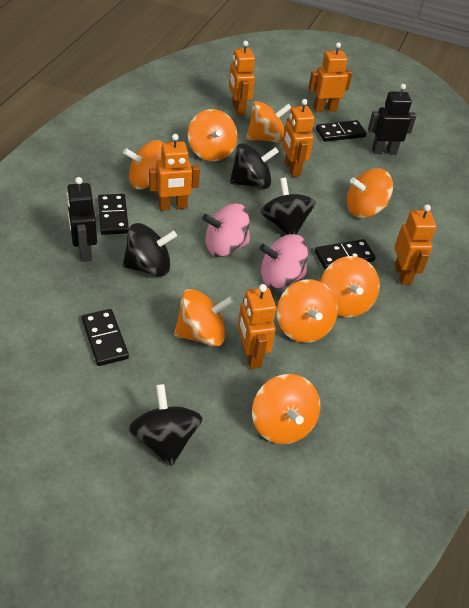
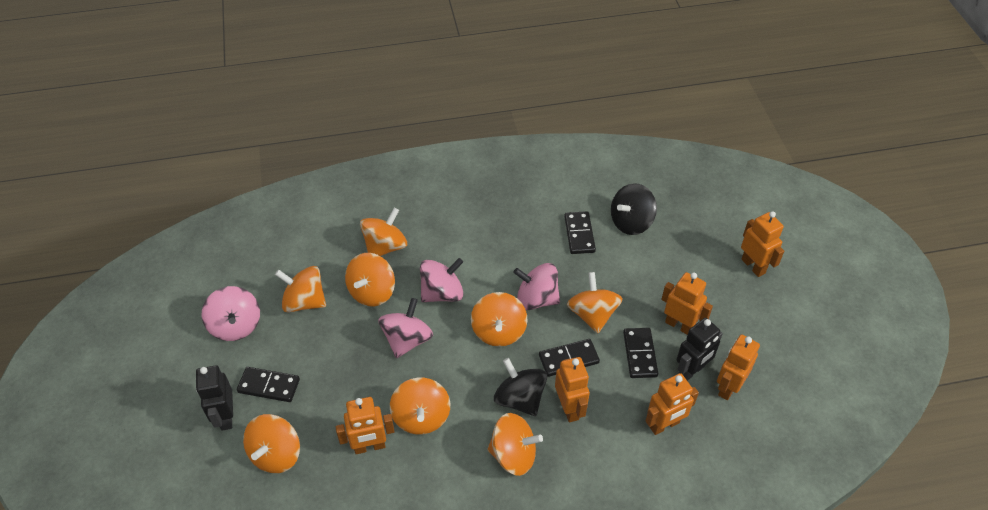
black spinning top: [123,223,177,277] [128,384,203,466] [230,143,279,189] [260,178,316,235] = 4 -> [494,358,547,416] [611,183,657,235] = 2
pink spinning top: [202,203,250,257] [259,234,308,289] = 2 -> [202,286,260,341] [378,298,433,358] [420,258,464,302] [514,263,560,310] = 4

